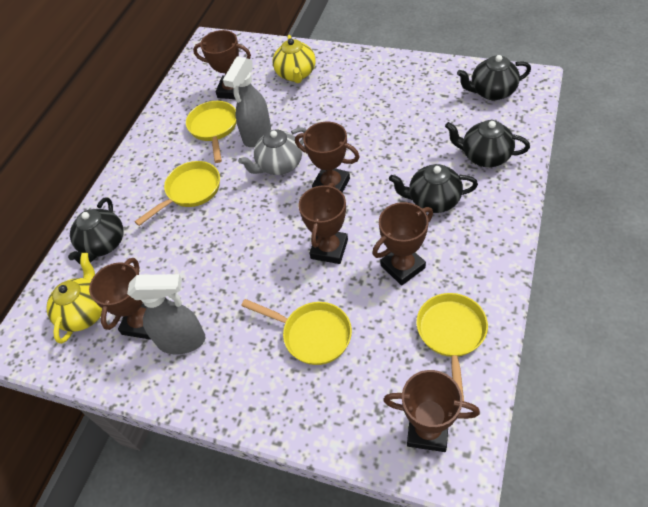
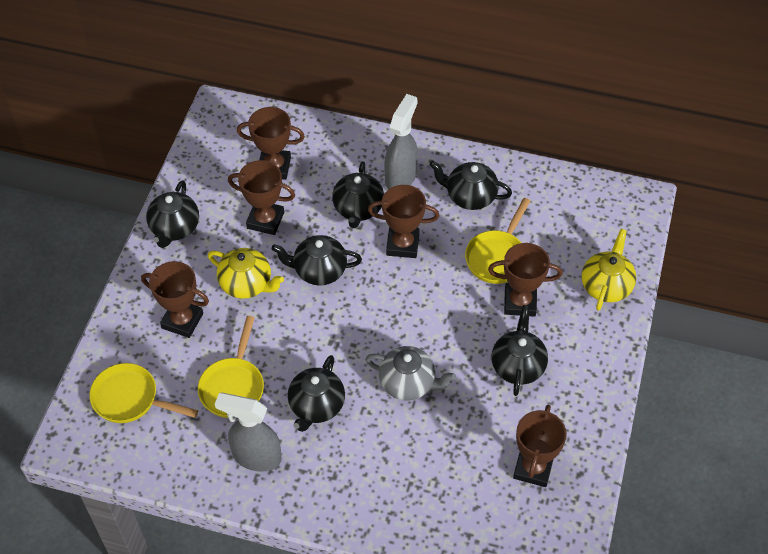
black teapot: [68,197,124,264] [389,164,478,213] [445,120,530,167] [457,55,531,100] = 4 -> [146,180,199,248] [272,235,362,286] [288,355,345,432] [332,161,384,228] [429,161,512,210] [492,305,548,396] = 6
yellow pan: [135,161,220,226] [186,101,237,163] [241,299,352,365] [416,293,488,401] = 4 -> [89,363,198,423] [198,316,264,418] [465,198,530,284] = 3

